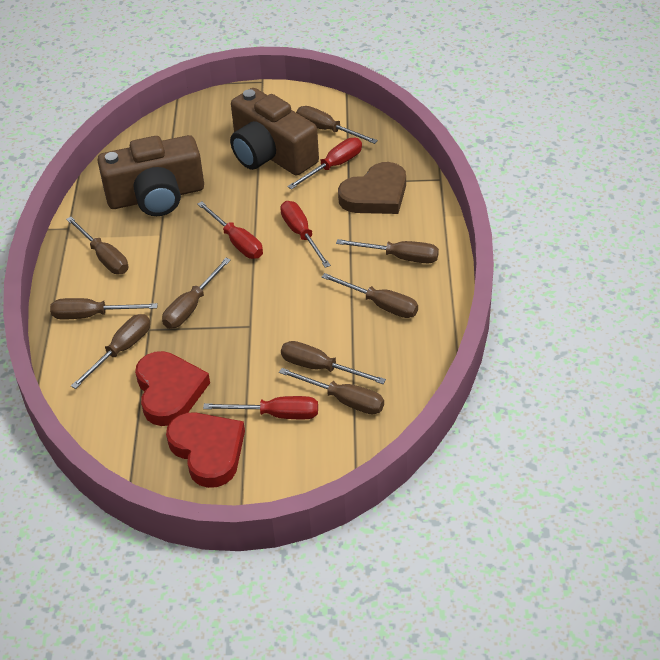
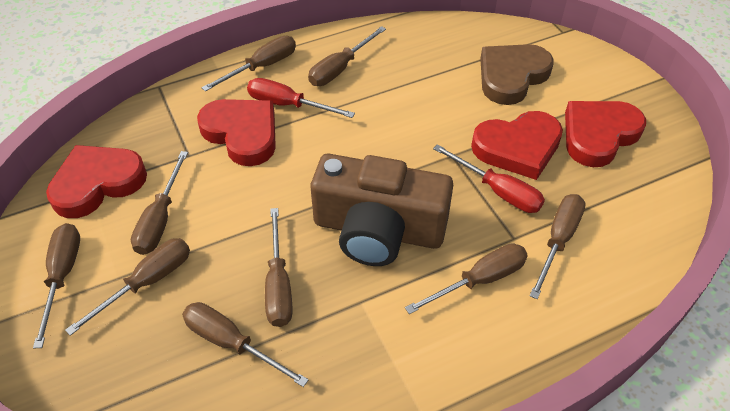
brown camera: [97,135,204,216] [230,88,319,175] = 2 -> [311,154,453,266] = 1
red heart: [135,351,210,426] [166,412,245,488] = 2 -> [46,145,147,218] [197,99,276,166] [471,111,563,180] [565,101,646,167] = 4
red screwdriver: [197,201,263,259] [203,396,318,419] [280,201,331,268] [287,138,362,189] = 4 -> [247,78,355,118] [433,144,545,213] = 2

